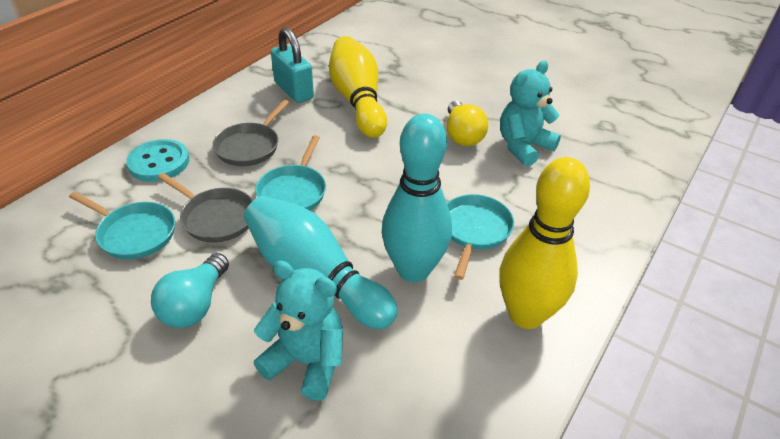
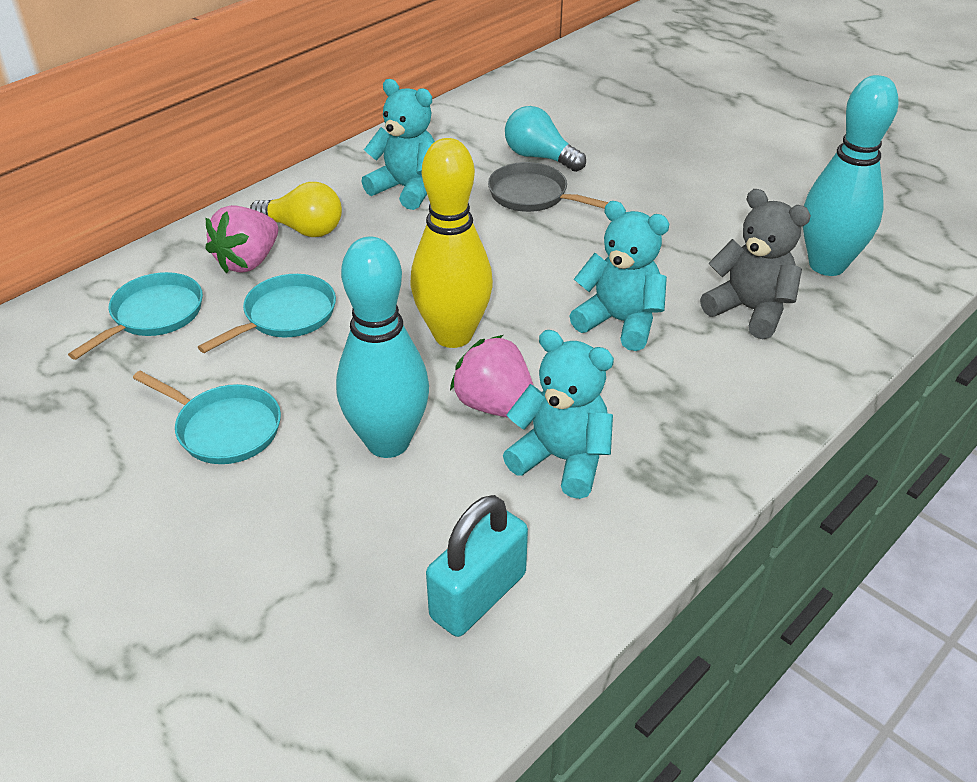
grey pan: [158,173,253,243] [213,100,289,166] = 2 -> [488,162,609,212] = 1
grey teddy bear: none = 0 -> [700,189,811,339] = 1
pink strawberry: none = 0 -> [205,205,278,274] [450,335,533,418] = 2
turquoise button: [126,139,189,182] = 1 -> none = 0
turquoise teddy bear: [254,261,343,401] [500,61,561,166] = 2 -> [362,79,435,210] [503,330,614,499] [570,201,669,351] = 3
yellow bowling pin: [329,36,387,138] [499,157,590,329] = 2 -> [410,138,493,348] = 1

